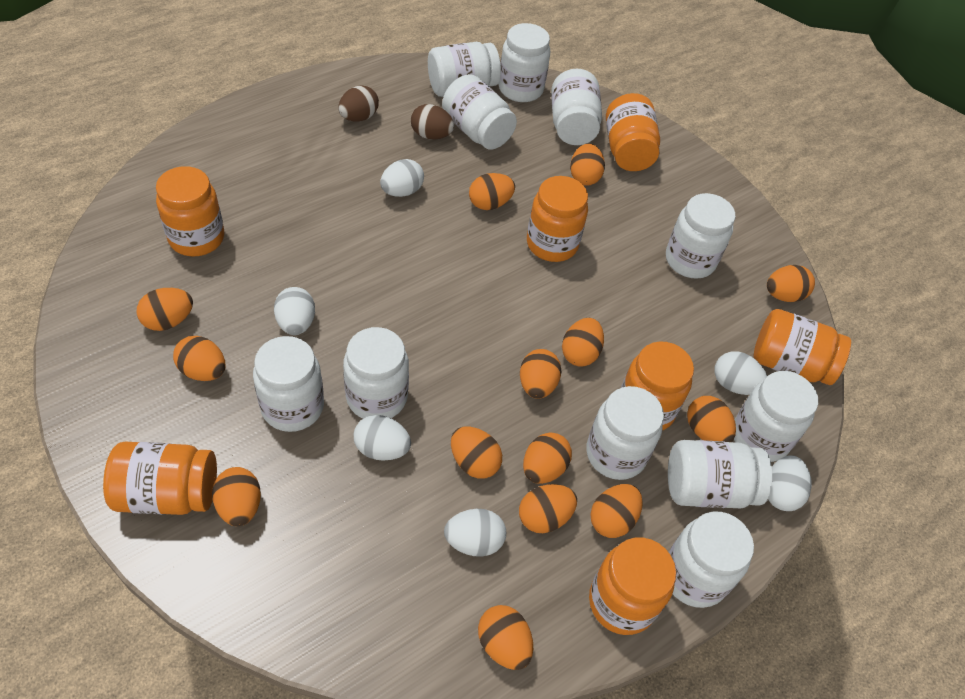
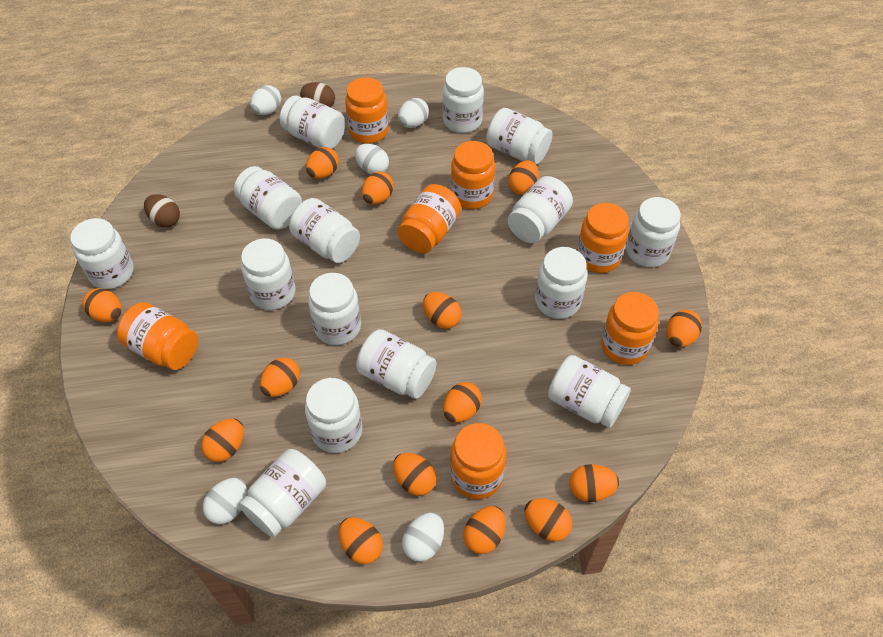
white egg: [274,287,315,335] [354,415,411,461] [380,159,424,197] [444,509,506,557] [714,351,767,395] [768,455,812,511] = 6 -> [203,478,247,524] [250,85,281,115] [355,144,389,174] [398,98,429,128] [402,512,444,562] = 5
white jar: [253,336,324,432] [343,327,409,419] [428,42,501,97] [442,74,517,150] [498,23,550,102] [551,69,602,145] [586,386,664,480] [666,193,736,279] [668,440,772,508] [669,512,754,608] [734,371,818,462] = 11 -> [70,218,134,289] [234,166,302,230] [239,449,326,537] [241,239,295,310] [280,96,345,149] [289,198,360,263] [305,378,362,453] [308,273,361,345] [356,329,436,399] [443,67,484,133] [486,108,552,164] [508,176,573,243] [535,247,587,319] [548,355,631,428] [626,197,681,267] = 15

